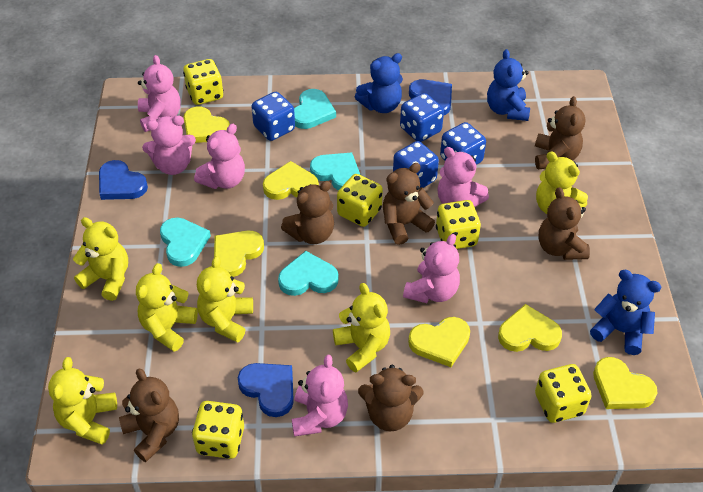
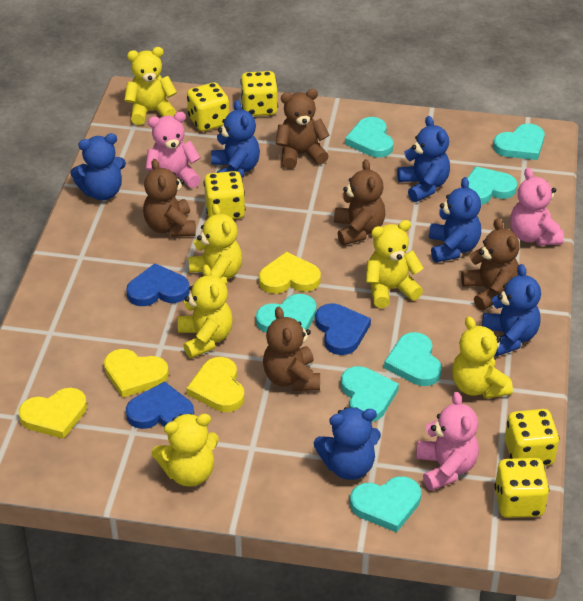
blue dice: [252,92,295,141] [393,141,439,188] [400,93,444,142] [440,122,486,165] = 4 -> none = 0
blue teddy bear: [355,53,403,113] [487,49,530,121] [590,270,661,355] = 3 -> [70,133,126,200] [211,100,260,177] [314,407,381,480] [397,116,450,202] [429,177,481,262] [482,264,541,356] = 6
brown teddy bear: [119,369,179,462] [281,181,334,244] [358,365,423,431] [383,163,435,245] [535,96,585,169] [538,187,590,260] = 6 -> [143,159,196,237] [263,307,320,391] [276,89,329,169] [334,159,385,246] [461,218,520,310] = 5
pink teddy bear: [138,55,180,132] [142,116,196,175] [194,124,245,189] [292,355,348,436] [403,234,460,303] [437,147,489,207] = 6 -> [146,112,201,188] [416,392,479,491] [510,168,564,246] = 3
turquoise heart: [160,217,211,267] [278,251,339,296] [294,89,336,129] [310,152,360,191] = 4 -> [256,294,317,333] [341,366,399,422] [345,117,393,158] [350,476,421,532] [384,332,442,386] [467,166,517,205] [493,124,545,160] = 7
yellow heart: [184,107,230,143] [214,231,264,277] [263,161,319,200] [408,317,470,367] [498,304,562,352] [593,357,657,409] = 6 -> [18,388,87,439] [104,349,169,398] [187,357,244,412] [259,252,321,294] = 4

